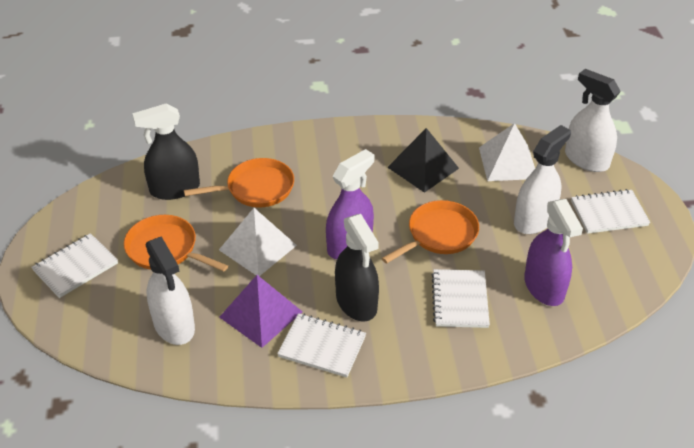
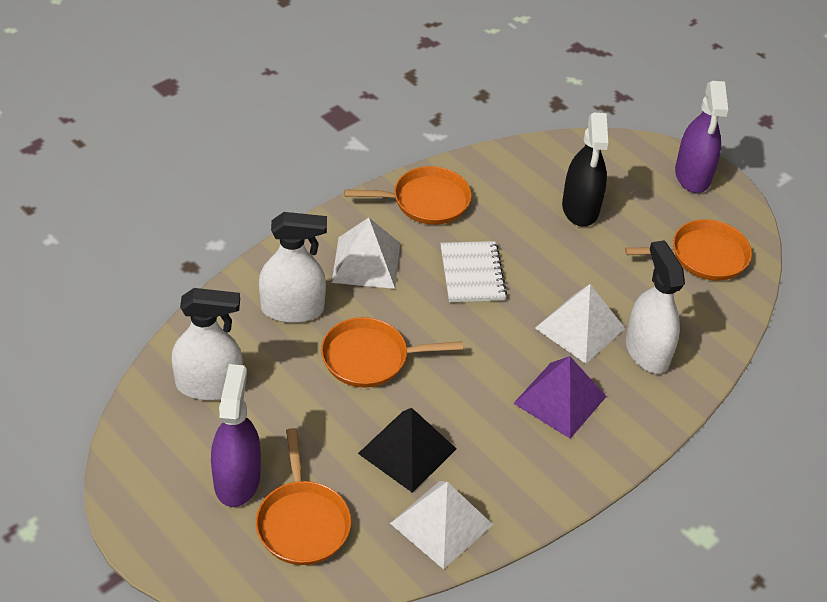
black spray bottle: [132,103,200,200] [335,214,379,321] = 2 -> [562,113,608,227] = 1
orange pan: [124,215,228,272] [184,158,294,207] [382,200,479,264] = 3 -> [256,428,351,565] [321,317,463,388] [344,166,471,225] [625,219,752,281] = 4
white notebook: [31,233,118,298] [277,313,366,378] [432,269,490,328] [571,189,650,234] = 4 -> [440,241,507,302] = 1
white pyramid: [219,208,297,276] [479,123,535,181] = 2 -> [332,217,400,289] [390,481,493,569] [535,284,625,364] = 3

